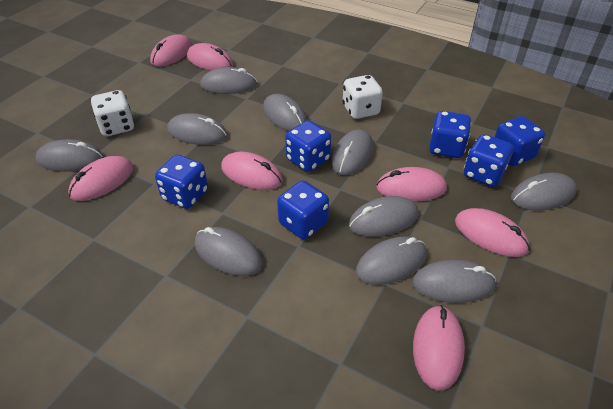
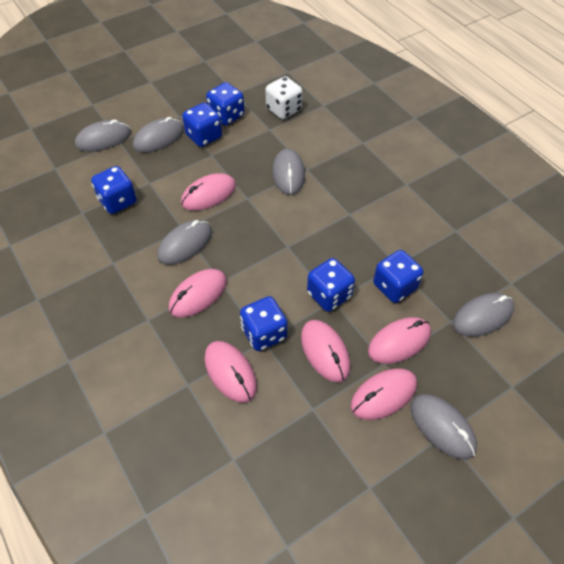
grey mouse: [35,139,103,172] [167,113,227,145] [195,227,262,276] [200,67,257,94] [263,94,307,131] [332,129,373,175] [349,196,418,237] [356,236,427,285] [412,260,496,303] [511,173,577,211] = 10 -> [75,120,131,152] [133,117,184,152] [157,220,212,265] [272,149,305,195] [410,394,477,460] [453,293,514,337] = 6
pink mouse: [68,156,133,201] [150,34,192,66] [187,43,233,70] [221,152,283,190] [376,167,447,202] [413,305,465,390] [455,208,530,257] = 7 -> [169,269,227,318] [181,173,236,211] [205,341,257,403] [301,320,350,382] [351,368,417,420] [368,317,431,364] = 6
white dice: [91,90,134,136] [342,75,383,119] = 2 -> [266,76,302,119] = 1

